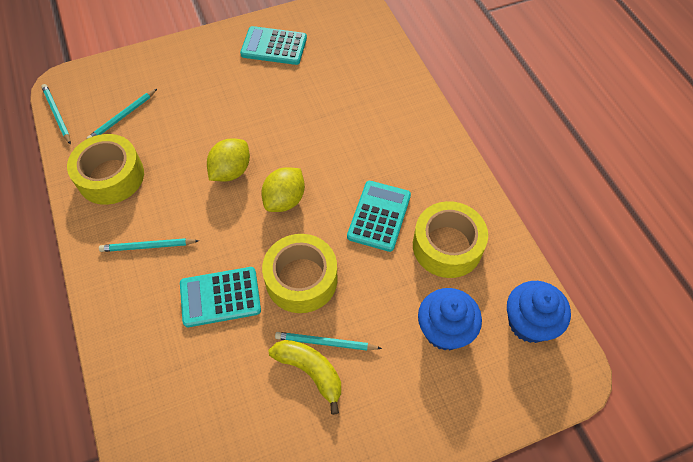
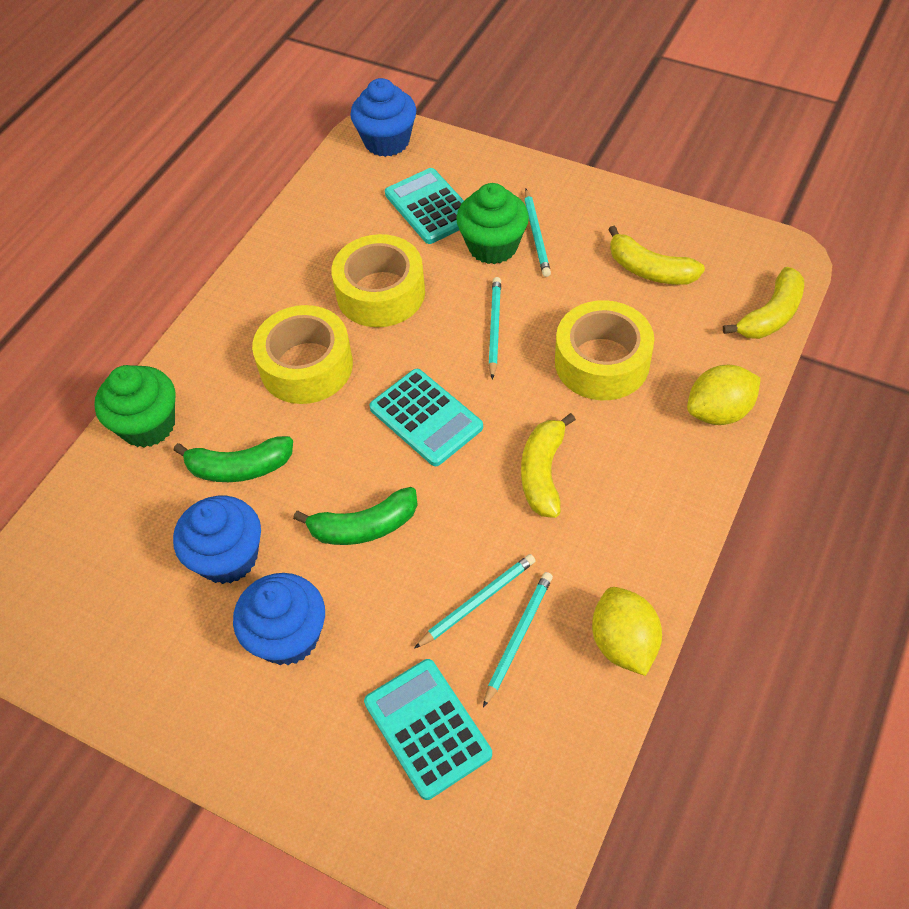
blue cupcake: [418,288,482,351] [507,281,571,343] = 2 -> [173,496,261,584] [233,573,325,665] [350,78,416,157] = 3
green banana: none = 0 -> [174,436,293,482] [293,487,418,545] = 2
green cupcake: none = 0 -> [94,365,175,448] [456,183,529,264] = 2
yellow banana: [269,340,341,415] = 1 -> [521,413,576,518] [608,225,705,285] [723,267,804,339] = 3

